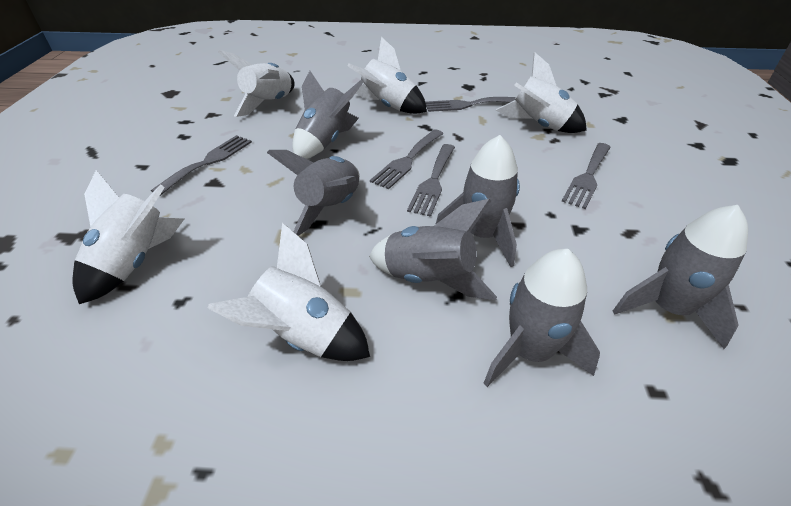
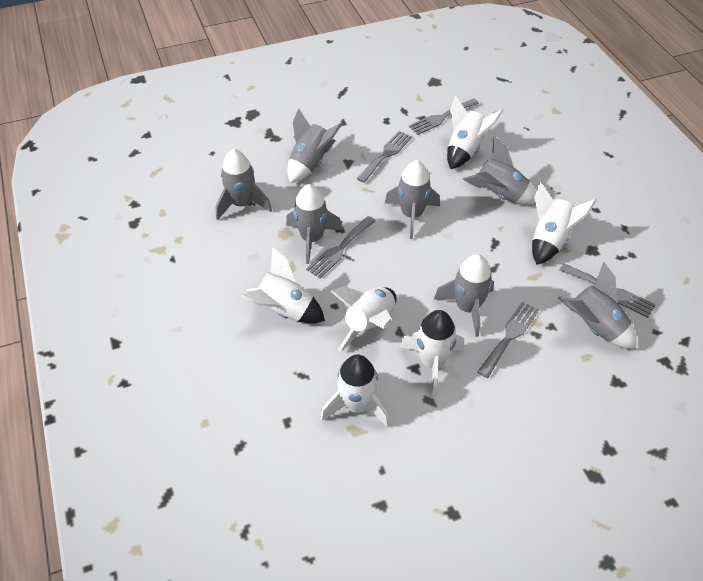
grey rocket: [267,150,360,236] [292,71,364,159] [369,198,497,300] [436,135,520,267] [484,249,600,387] [613,205,748,349] = 6 -> [215,149,272,220] [286,184,343,264] [287,108,342,183] [384,160,440,239] [434,254,494,337] [462,136,536,204] [558,262,637,349] = 7
white rocket: [73,170,185,304] [207,223,370,361] [218,50,295,117] [347,37,427,114] [495,52,587,133] = 5 -> [241,247,325,323] [321,354,389,428] [330,286,397,351] [400,310,464,395] [447,96,504,169] [532,182,597,265] = 6

